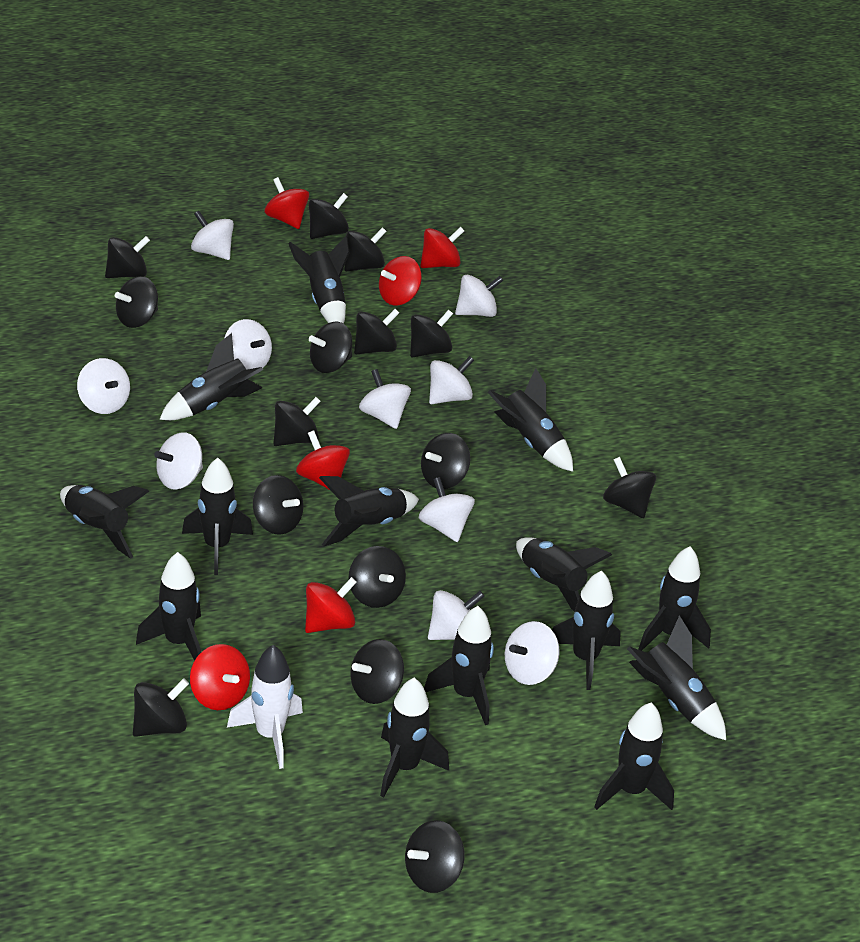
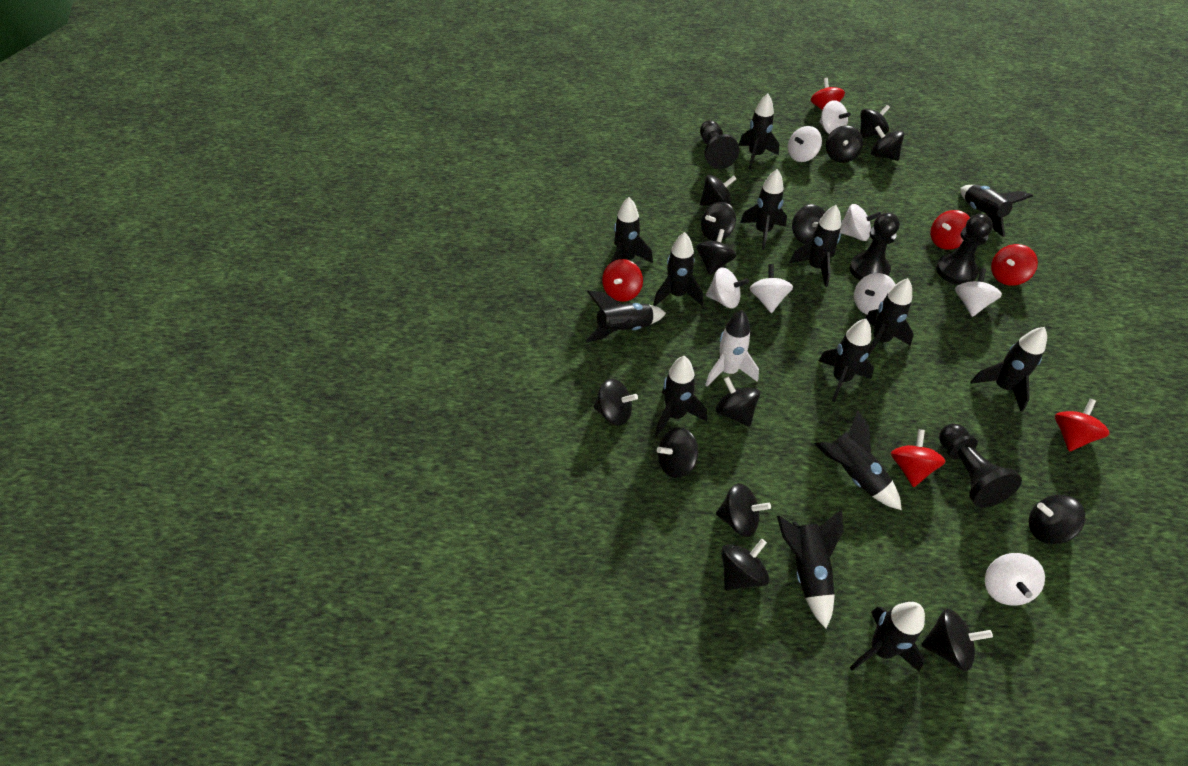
black pawn: none = 0 -> [700,120,740,169] [850,213,900,280] [936,214,993,285] [939,423,1022,508] = 4
black spinning top: [105,236,150,278] [115,276,158,328] [133,678,189,737] [253,475,303,535] [273,397,321,446] [309,193,349,239] [309,322,352,373] [345,227,387,271] [349,546,406,608] [351,639,404,704] [354,309,399,354] [405,820,464,893] [410,310,453,357] [421,433,470,489] [603,457,656,518] = 15 -> [594,378,638,426] [657,427,698,478] [696,229,736,275] [700,175,736,205] [701,202,736,241] [716,376,760,427] [716,483,771,537] [721,539,769,591] [792,204,825,244] [826,126,863,163] [860,105,890,138] [871,126,904,161] [921,609,993,671] [1029,495,1085,544] = 14
white spinning top: [77,358,130,414] [154,432,203,490] [191,211,234,260] [224,319,272,370] [359,369,411,429] [419,477,475,542] [428,590,484,640] [429,356,474,404] [455,275,503,317] [505,621,560,685] = 10 -> [706,268,749,308] [749,264,793,313] [788,126,822,162] [820,100,851,134] [840,204,881,241] [854,273,896,315] [955,268,1002,317] [985,553,1045,606] = 8

